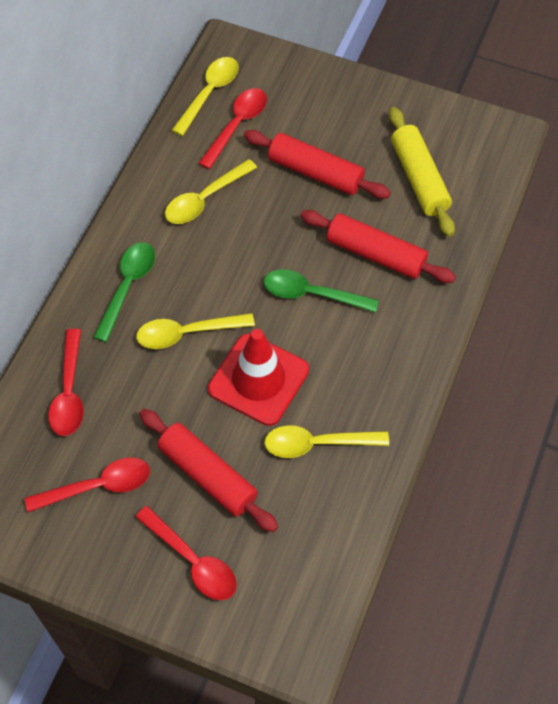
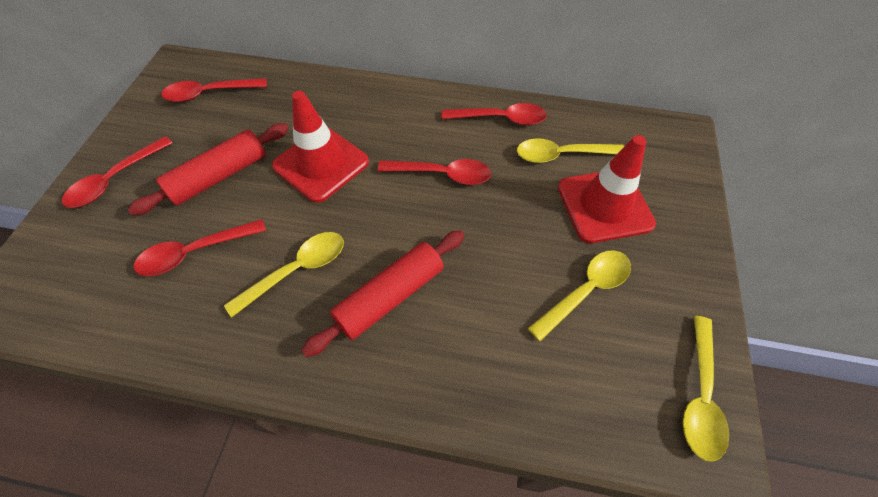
green spoon: [93,242,155,342] [264,269,379,313] = 2 -> none = 0
red rolling pin: [139,409,278,532] [244,130,391,199] [301,210,456,283] = 3 -> [127,123,289,215] [301,230,465,357] = 2
red spoon: [25,457,150,512] [48,329,84,436] [136,506,237,600] [198,88,267,169] = 4 -> [62,136,173,208] [134,219,266,276] [161,78,267,102] [378,159,491,185] [441,103,547,125] = 5
red traffic cone: [208,329,309,426] = 1 -> [272,91,369,203] [558,135,656,243] = 2
yellow rolling pin: [389,107,455,237] = 1 -> none = 0

